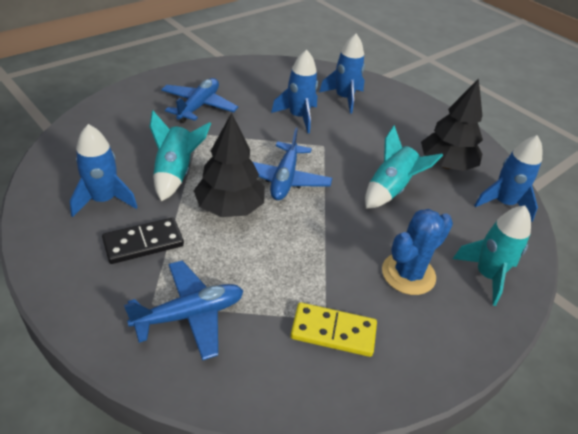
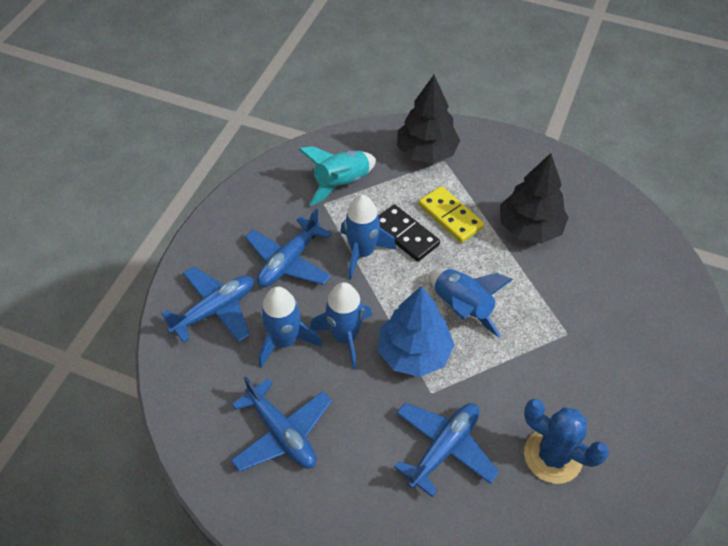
blue plane: [124,260,243,361] [161,78,238,123] [253,128,332,200] = 3 -> [161,266,254,343] [231,376,332,472] [245,208,331,287] [394,403,499,497] = 4
blue tree: none = 0 -> [378,286,454,377] = 1
turquoise rocket: [150,111,211,202] [365,125,443,209] [453,206,531,306] = 3 -> [298,146,376,206] = 1

